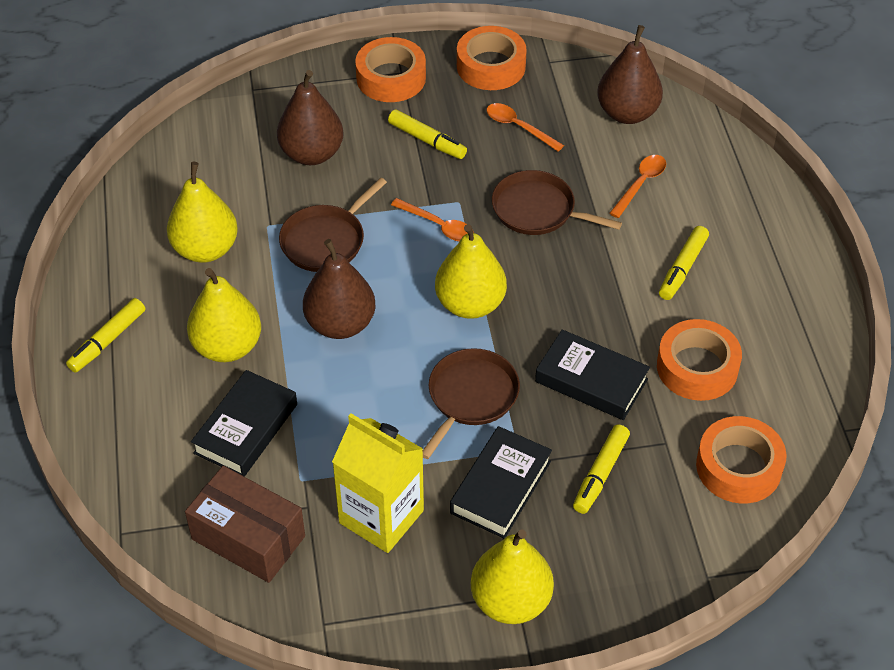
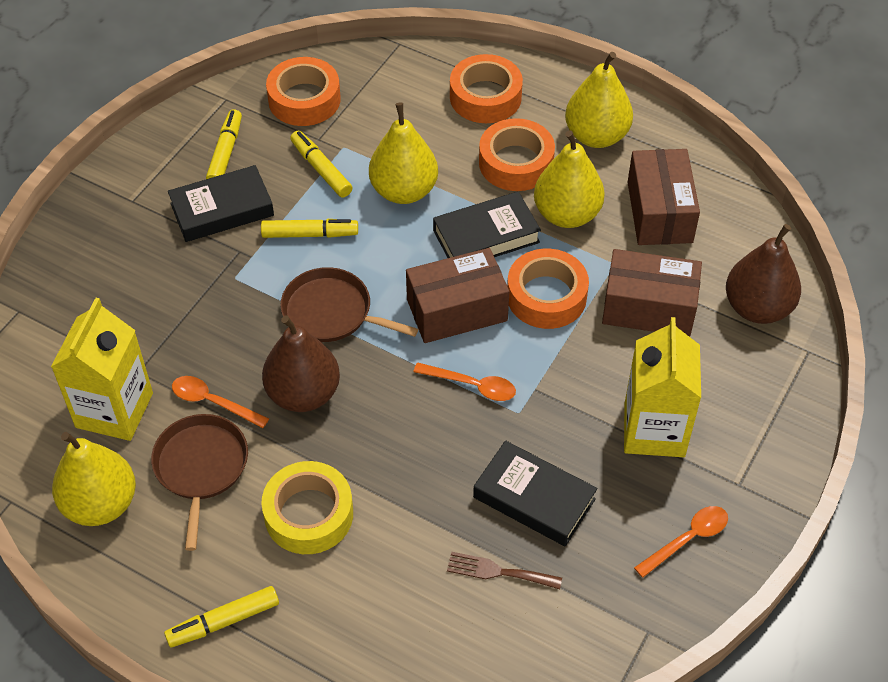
brown box: [185,466,305,583] = 1 -> [406,248,510,343] [602,249,702,337] [627,149,700,245] = 3
brown fork: none = 0 -> [447,552,562,589] = 1
brown pan: [279,178,387,272] [423,348,520,459] [492,170,622,235] = 3 -> [151,414,248,551] [280,267,418,342] = 2
brown pear: [277,70,344,165] [303,239,375,339] [597,25,663,124] = 3 -> [262,315,340,412] [726,224,801,324] = 2
yellow carton: [332,414,424,553] = 1 -> [51,298,153,441] [624,317,701,457] = 2
yellow tape: none = 0 -> [261,461,353,554] = 1

